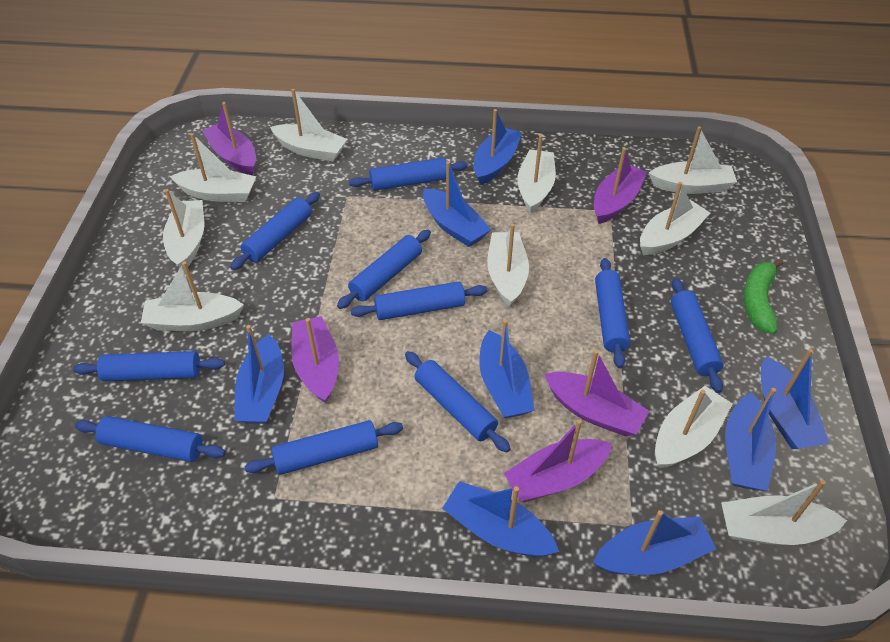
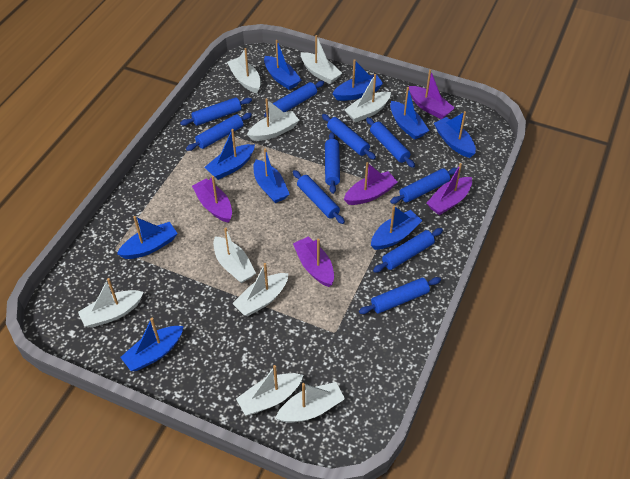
blue boat: [234,325,284,424] [423,161,491,247] [442,481,559,557] [474,109,522,185] [479,319,535,419] [593,510,716,575] [725,388,776,491] [761,349,829,449] = 8 -> [117,216,178,259] [120,318,184,371] [205,129,255,180] [253,148,290,203] [264,40,301,90] [332,59,383,101] [371,205,423,250] [390,87,430,140] [434,111,476,158] = 9
green banana: [743,259,784,334] = 1 -> none = 0
white boat: [141,262,244,331] [163,189,204,270] [170,133,257,202] [270,89,347,161] [487,224,529,307] [517,135,556,214] [640,182,711,255] [649,126,737,194] [655,386,733,468] [721,480,847,545] = 10 -> [78,278,144,328] [213,228,256,283] [227,48,261,93] [232,263,288,316] [236,365,303,415] [247,99,299,141] [276,382,345,423] [301,35,342,84] [345,74,391,122] = 9

